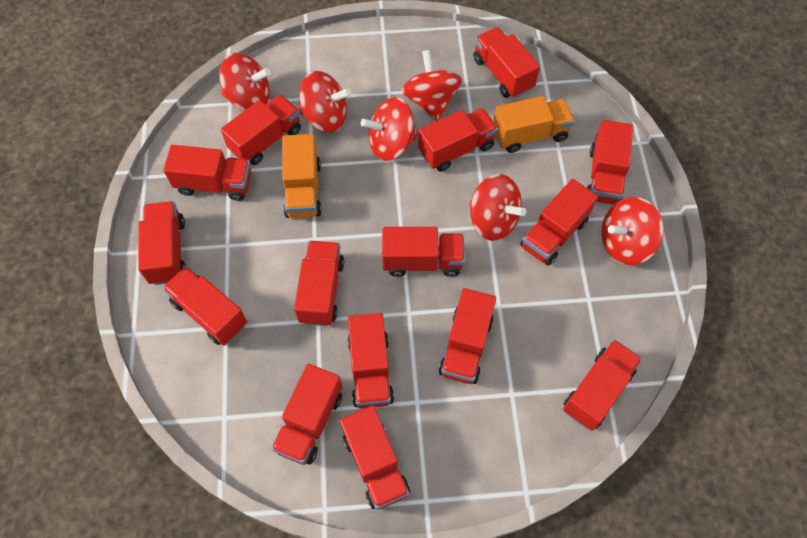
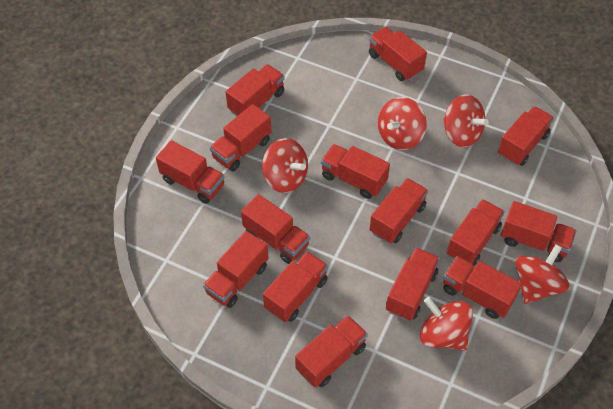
orange truck: [282,134,322,218] [493,96,575,153] = 2 -> none = 0
red spinning top: [219,53,271,112] [298,71,351,132] [361,97,418,161] [401,50,462,121] [469,174,526,241] [601,197,664,265] = 6 -> [262,138,308,193] [378,97,427,150] [420,297,473,351] [443,95,489,147] [515,244,570,304] = 5

